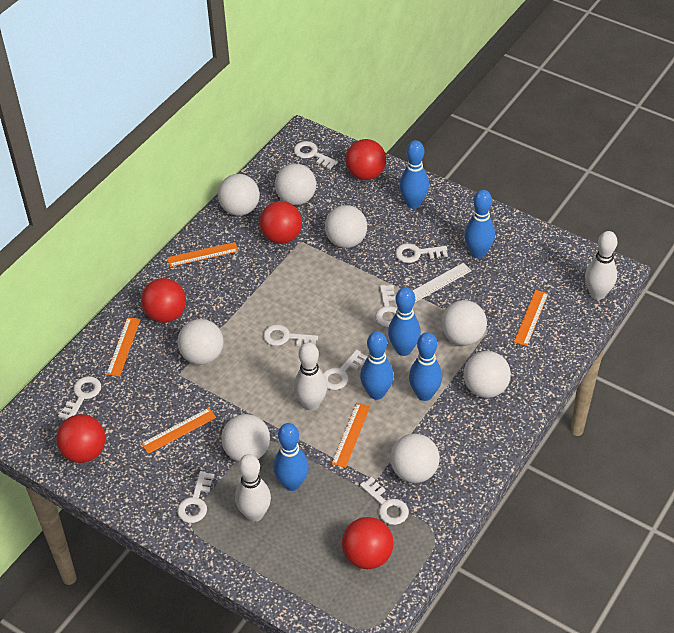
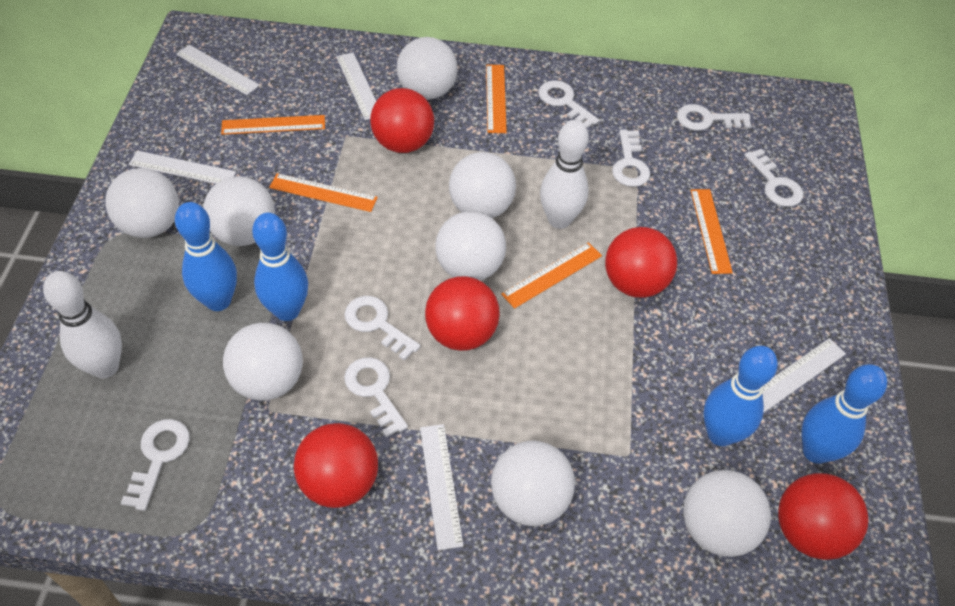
blue bowling pin: [273,423,309,491] [360,331,394,400] [388,287,421,356] [399,140,429,209] [409,332,442,401] [464,190,495,258] = 6 -> [175,202,237,311] [252,213,308,321] [703,346,778,446] [801,364,887,464] = 4
white bowling pin: [235,454,271,522] [294,342,327,411] [585,231,617,300] = 3 -> [43,271,122,378] [540,120,589,229] = 2
white key: [59,376,101,419] [177,471,215,523] [263,324,318,346] [294,141,338,169] [323,349,367,390] [360,477,409,525] [375,285,397,327] [395,243,448,263] = 8 -> [121,419,190,511] [344,357,408,438] [345,296,421,361] [538,80,599,128] [612,129,650,187] [677,104,751,131] [744,149,803,207] = 7
white ruler: [413,263,471,302] = 1 -> [129,151,236,184] [176,45,260,95] [336,53,376,120] [420,424,464,550] [762,338,846,413] = 5

